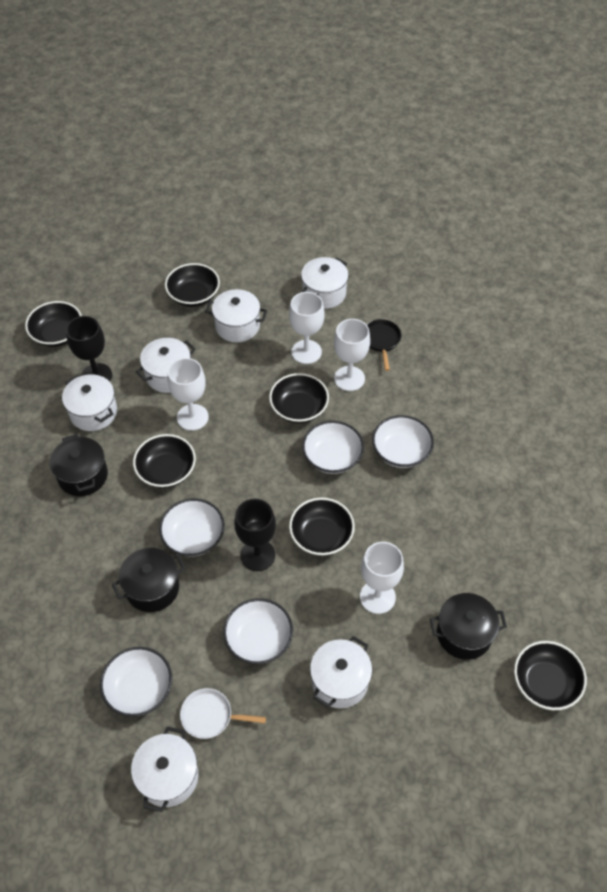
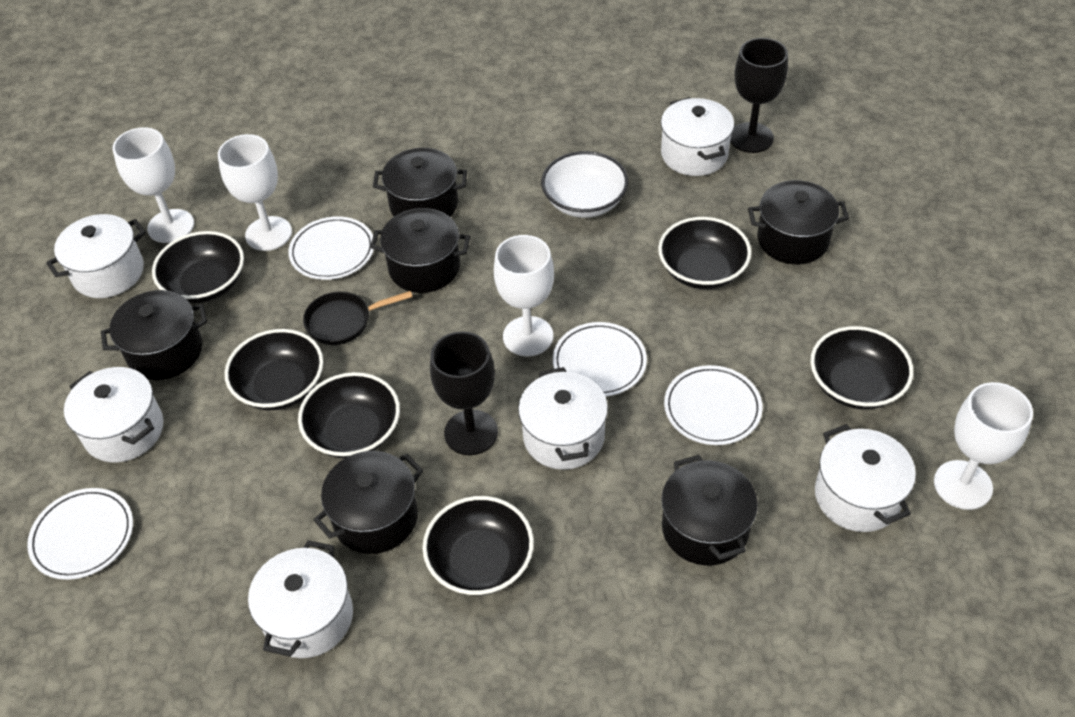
black pot: [50,434,108,496] [112,548,186,612] [430,593,507,660] = 3 -> [101,290,207,380] [314,451,423,554] [370,208,470,293] [373,148,467,217] [661,455,758,566] [748,180,849,264] = 6
white bowl: [100,647,172,717] [159,498,225,557] [223,598,293,664] [302,421,364,474] [372,415,434,468] = 5 -> [541,151,628,218] = 1
white pan: [180,688,266,739] = 1 -> none = 0
white plate: none = 0 -> [27,488,133,580] [288,216,374,280] [553,322,647,397] [664,365,762,445] = 4

